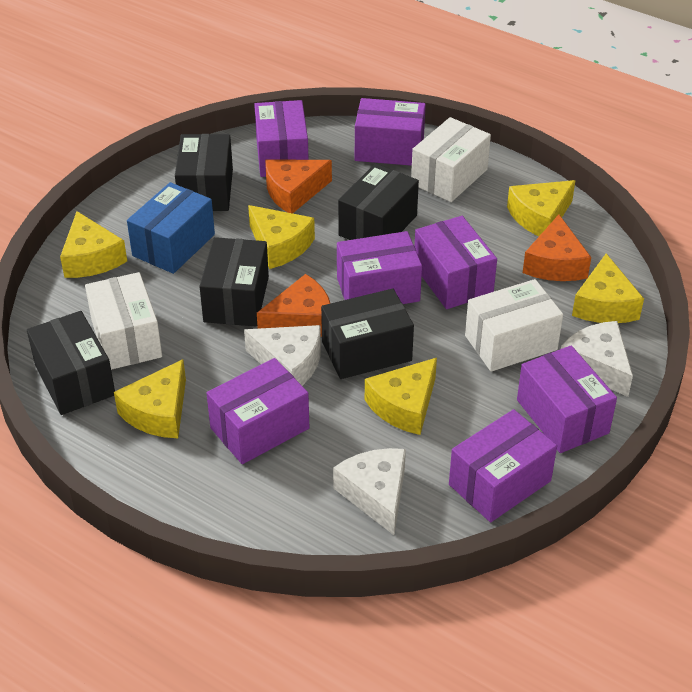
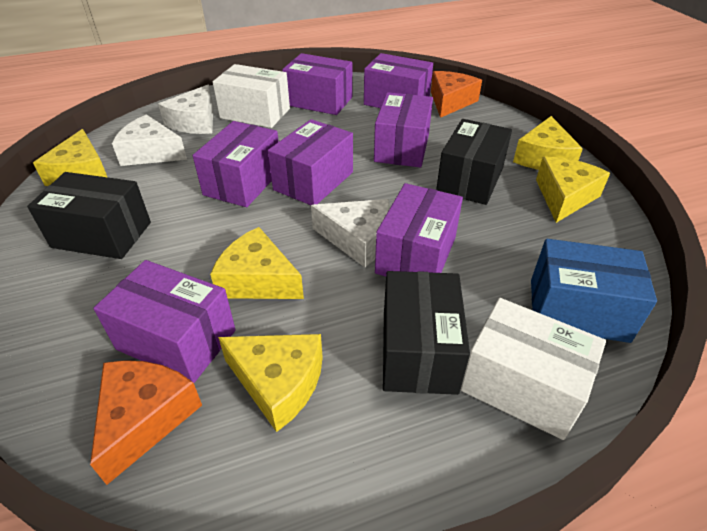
black box: [27,311,115,415] [175,134,233,211] [199,237,269,326] [321,288,414,379] [338,164,419,240] = 5 -> [27,172,151,259] [383,271,470,395] [436,119,512,205] = 3
orange cheese: [257,274,331,337] [265,159,332,213] [523,215,591,281] = 3 -> [90,360,202,485] [431,71,482,118] = 2
white box: [85,272,162,370] [411,117,491,202] [465,279,563,372] = 3 -> [213,64,290,128] [461,298,606,440] = 2
yellow cheese: [60,211,127,278] [114,359,186,438] [248,205,315,269] [365,358,437,435] [507,180,576,236] [572,253,644,323] = 6 -> [33,129,107,186] [210,227,304,299] [218,334,323,432] [513,116,583,170] [536,157,610,223] = 5

